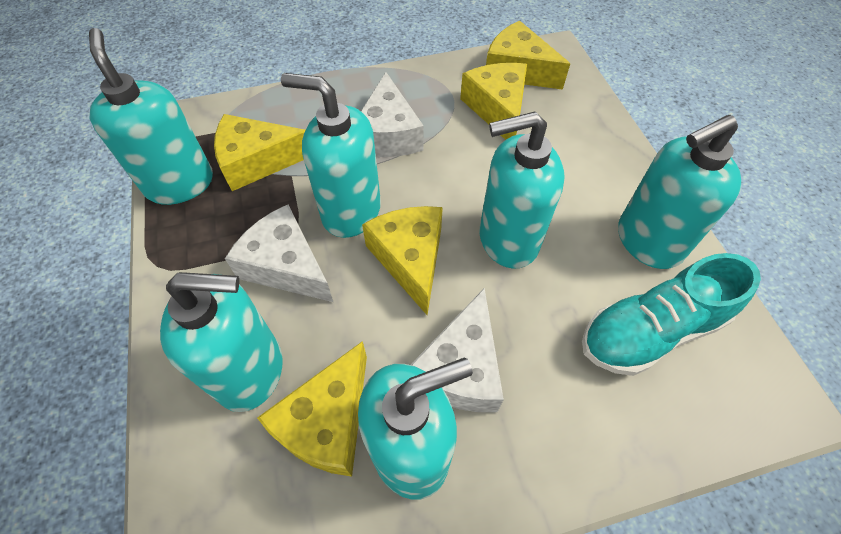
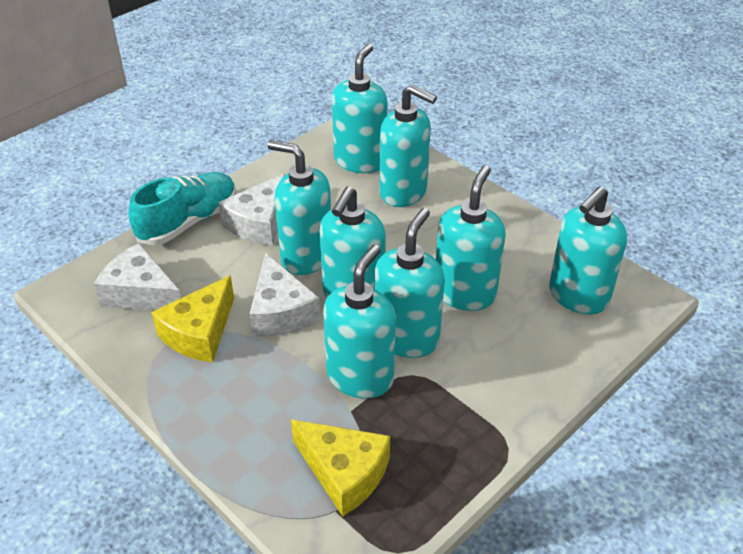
turquoise soap dispenser: [89,28,213,205] [160,272,283,412] [281,73,381,238] [358,357,473,500] [479,112,565,269] [618,115,741,269] = 6 -> [268,140,331,275] [320,187,386,298] [323,245,396,398] [332,44,388,173] [375,208,445,358] [379,85,437,207] [436,165,506,311] [549,186,627,314] = 8
yellow cheese: [214,114,305,191] [257,341,367,476] [362,206,443,315] [460,63,527,140] [486,21,570,90] = 5 -> [151,275,234,362] [291,420,390,517] = 2

